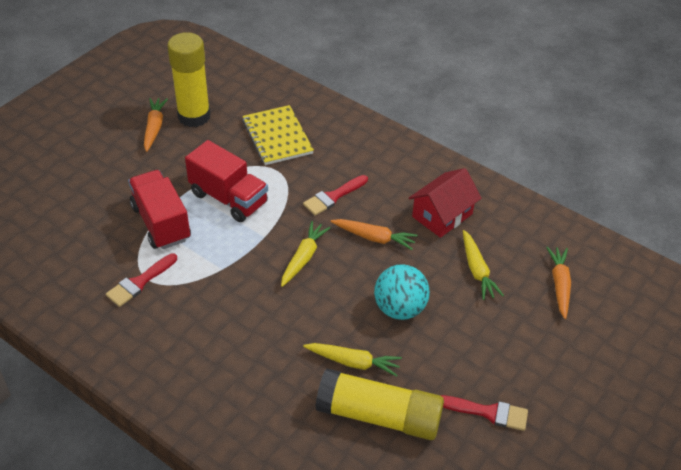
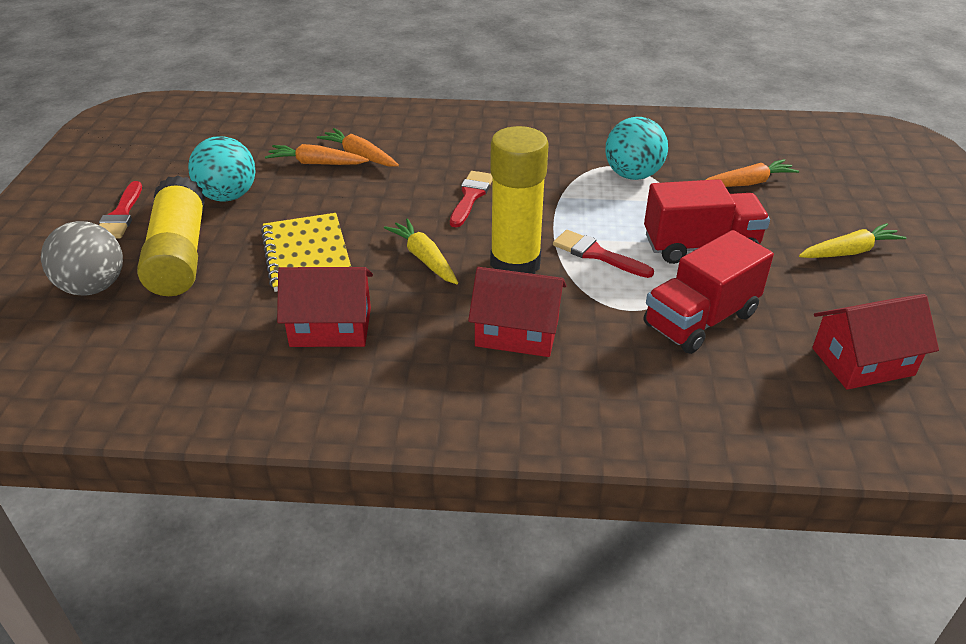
grey ball: none = 0 -> [41,221,123,296] = 1
red house: [409,168,482,238] = 1 -> [277,267,373,347] [468,267,566,357] [812,294,939,390] = 3
turquoise ball: [374,264,430,320] = 1 -> [188,136,256,201] [605,117,668,180] = 2
yellow carrot: [281,221,330,287] [303,343,402,377] [463,230,504,300] = 3 -> [384,218,458,284] [799,223,906,258] = 2

